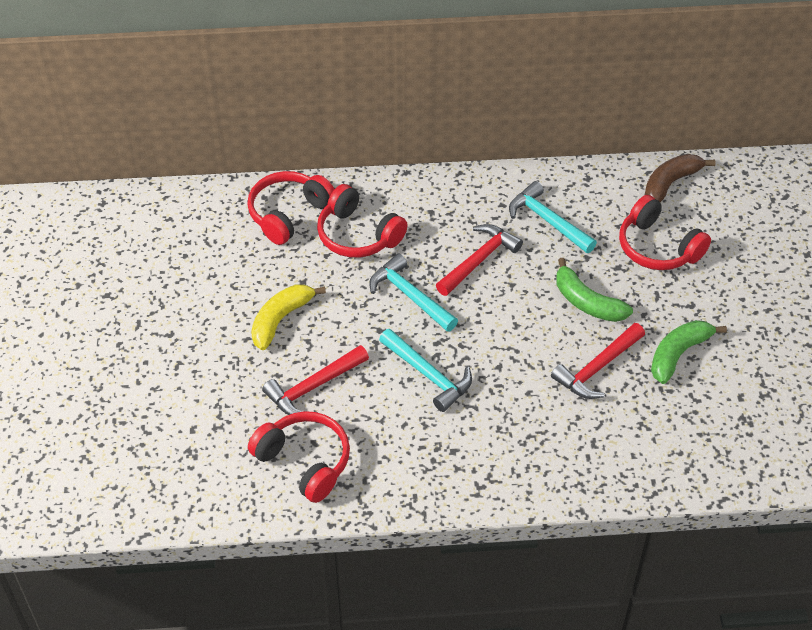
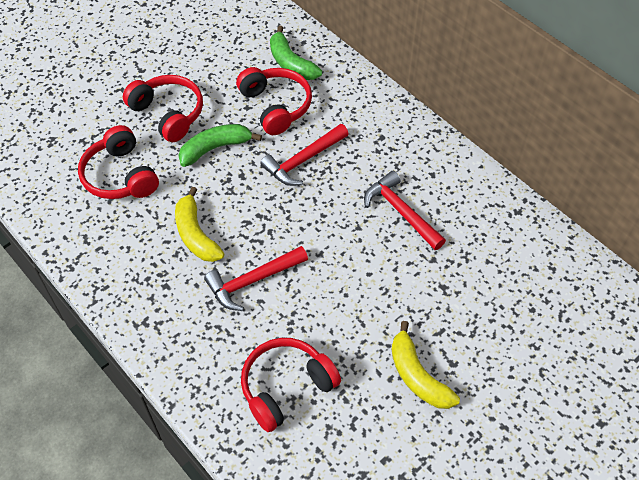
brown banana: [645,154,716,202] = 1 -> none = 0
turquoise hammer: [369,253,458,332] [379,329,472,412] [509,181,597,253] = 3 -> none = 0
yellow banana: [251,284,326,350] = 1 -> [175,187,224,262] [391,321,460,409] = 2

